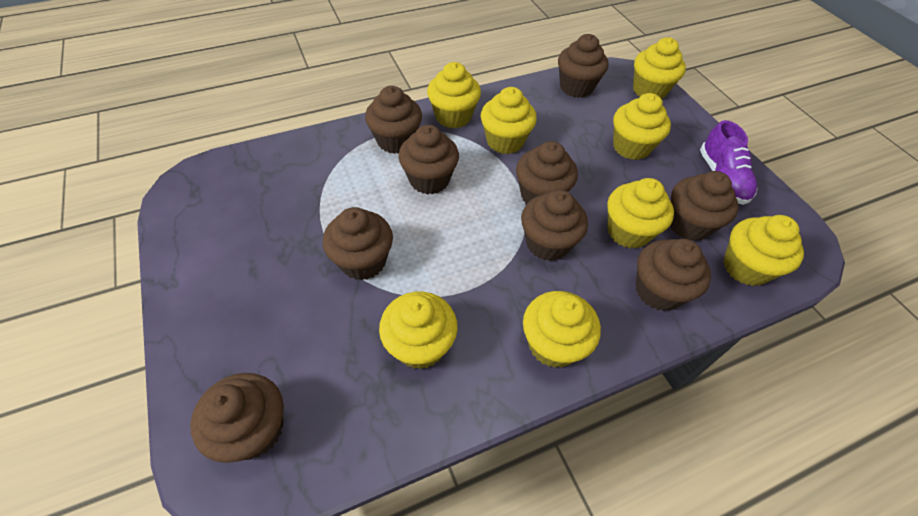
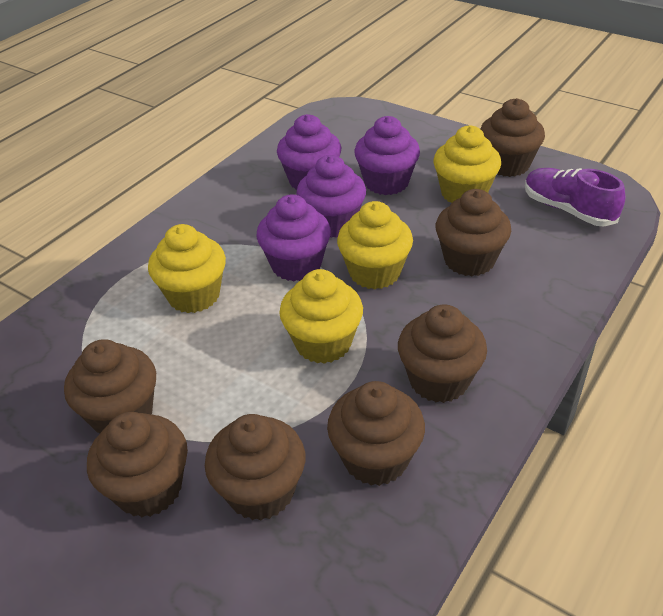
brown cupcake: [190,373,284,463] [323,207,393,280] [365,86,422,154] [398,125,459,195] [516,141,578,204] [521,190,588,261] [558,34,608,98] [635,239,711,311] [670,171,739,241] = 9 -> [64,339,156,433] [87,412,188,518] [205,414,305,520] [327,381,425,486] [398,304,487,403] [436,189,511,276] [481,98,545,177] = 7
purple cupcake: none = 0 -> [256,194,331,281] [277,114,341,190] [296,155,366,238] [354,116,420,195] = 4
yellow cupcake: [379,292,458,369] [427,62,481,128] [481,87,537,154] [523,291,601,368] [607,178,674,249] [613,93,671,160] [633,37,686,99] [723,215,804,286] = 8 -> [148,224,226,313] [279,269,363,364] [337,201,413,289] [433,125,501,203] = 4

